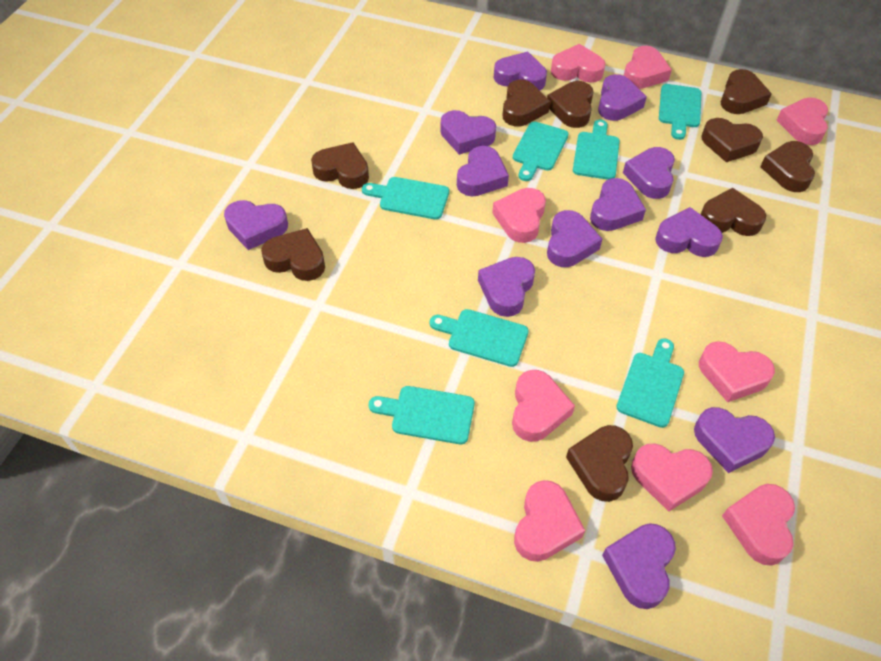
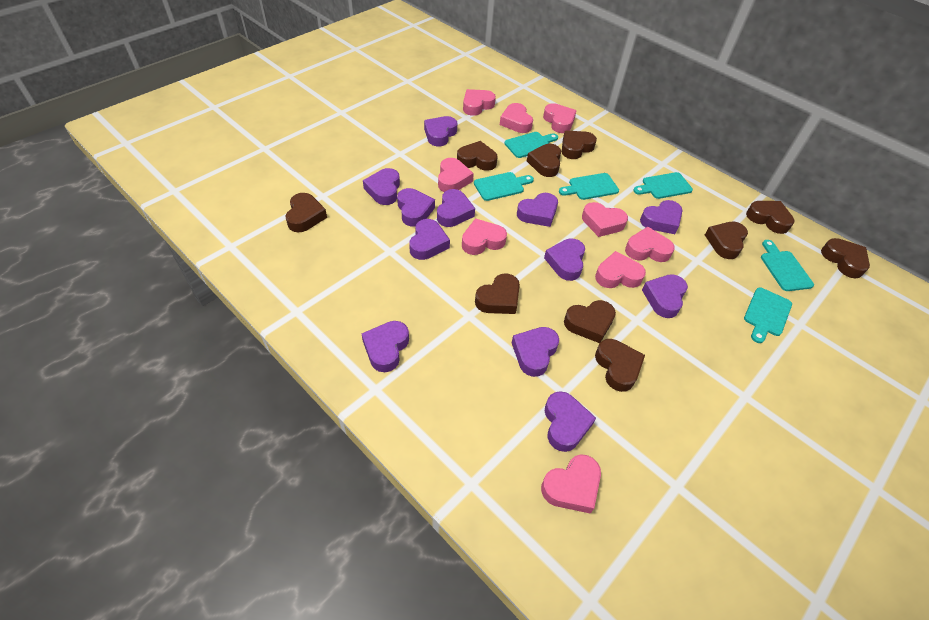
brown heart: [261,228,325,281] [311,142,369,189] [503,80,550,126] [547,81,593,128] [566,425,633,502] [700,188,766,236] [701,118,763,162] [721,69,772,114] [760,141,815,192] = 9 -> [286,193,327,232] [457,141,498,171] [475,274,520,314] [527,144,561,177] [562,130,597,159] [564,300,616,343] [595,339,645,392] [705,222,748,259] [746,201,795,234] [821,238,870,279] = 10
turquoise cutting board: [362,177,449,220] [369,386,475,444] [430,309,529,367] [513,121,569,181] [573,120,620,180] [617,338,684,428] [659,84,701,140] = 7 -> [474,172,534,201] [505,132,558,158] [559,173,619,200] [633,172,693,199] [744,287,792,343] [761,240,814,291] = 6

